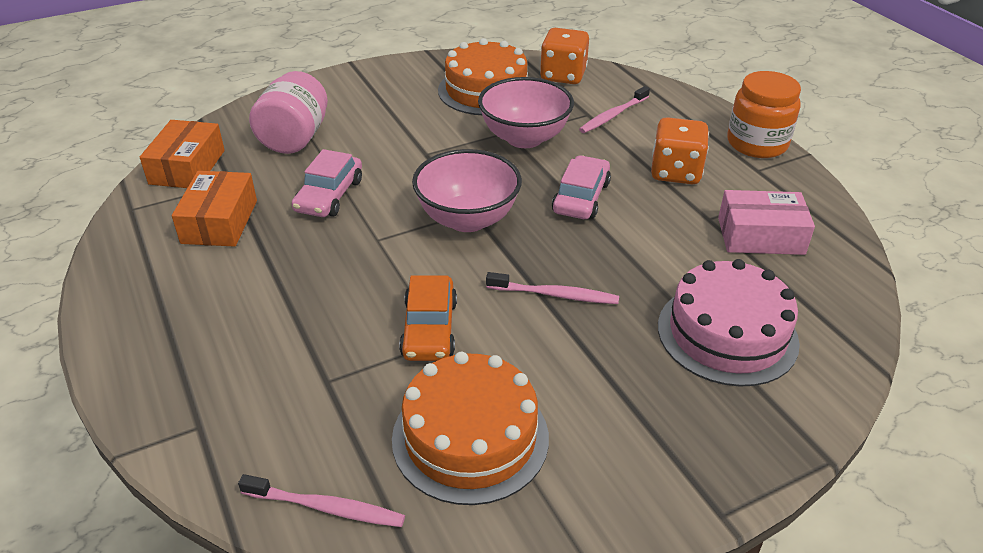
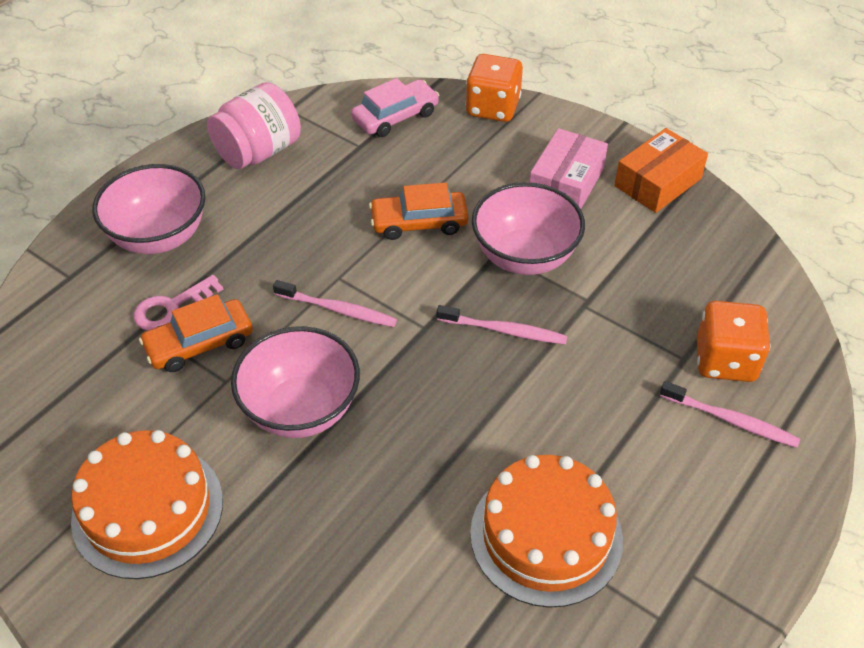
orange box: [140,120,225,188] [172,171,257,247] = 2 -> [614,128,708,213] = 1
orange car: [399,275,457,361] = 1 -> [139,294,253,372] [369,182,469,240] = 2
orange jar: [727,71,801,158] = 1 -> none = 0
pink bowl: [412,149,522,232] [478,77,574,148] = 2 -> [92,164,205,254] [231,326,360,438] [472,182,585,275] = 3
pink cake: [658,259,800,387] = 1 -> none = 0
pink car: [292,149,362,217] [552,155,611,219] = 2 -> [351,78,439,137] = 1
pink key: none = 0 -> [134,275,223,331] = 1

